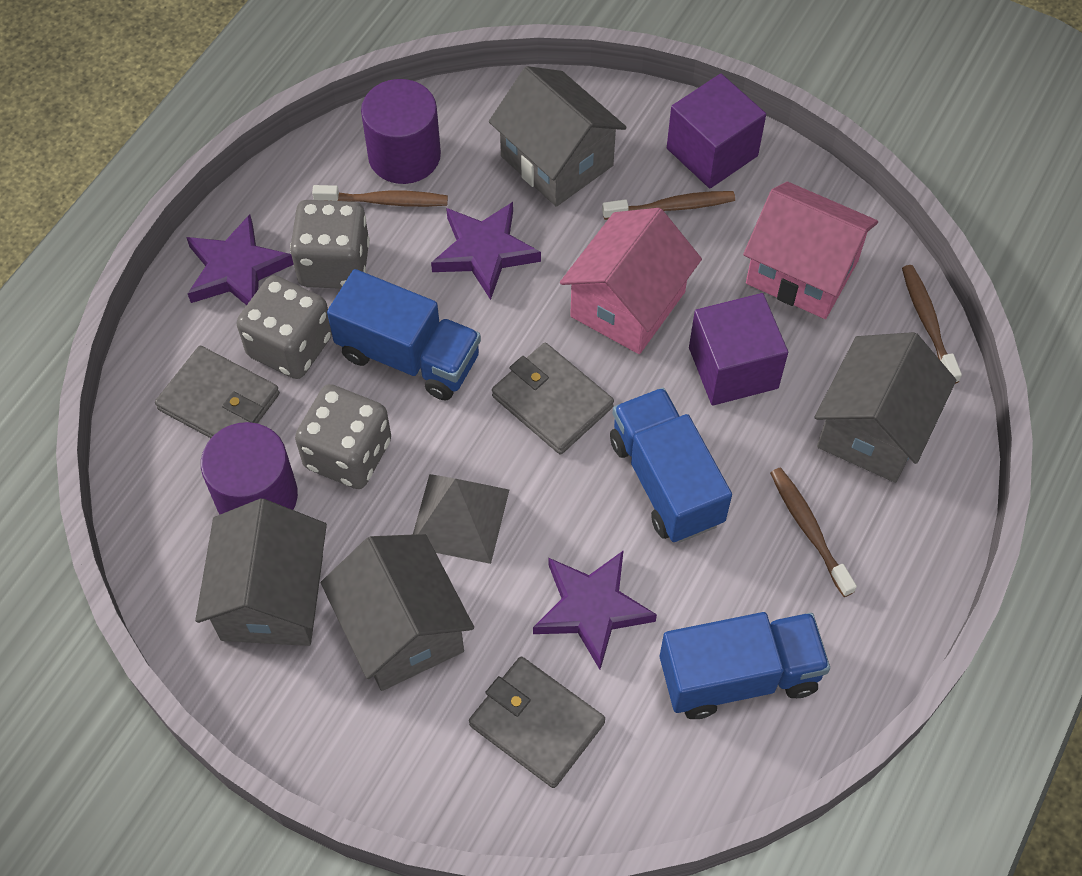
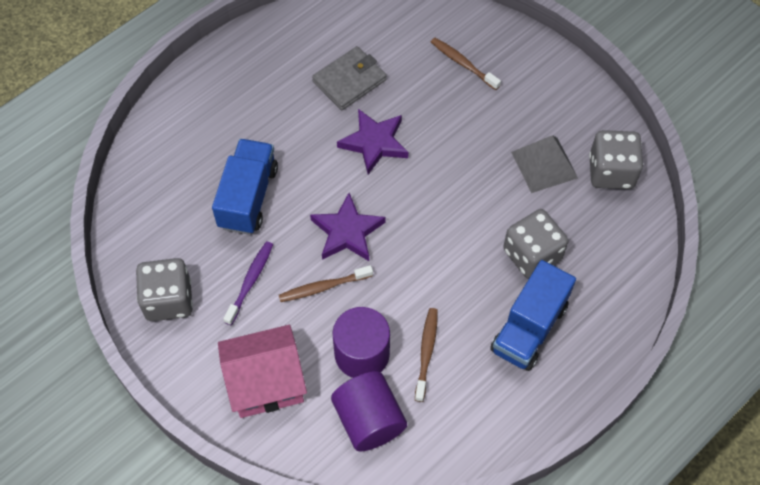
blue truck: [327,269,481,400] [610,388,732,543] [660,612,830,719] = 3 -> [212,139,278,234] [490,260,576,371] = 2
brown toothbrush: [312,185,448,207] [602,191,735,220] [770,467,857,597] [902,265,962,384] = 4 -> [279,265,373,302] [415,308,438,402] [431,38,501,90] = 3
grey house: [195,499,327,646] [321,534,474,691] [489,66,627,207] [814,332,956,483] = 4 -> none = 0
grey wallet: [155,346,280,438] [469,656,605,788] [492,343,614,454] = 3 -> [312,46,387,110] = 1
pink house: [560,208,702,354] [743,182,878,319] = 2 -> [218,325,307,418] = 1
purple cube: [667,74,766,188] [689,293,788,406] = 2 -> none = 0
purple star: [186,214,294,305] [431,202,541,300] [533,550,657,669] = 3 -> [310,193,385,261] [337,109,409,174] = 2
purple toothbrush: none = 0 -> [223,241,273,325] = 1

